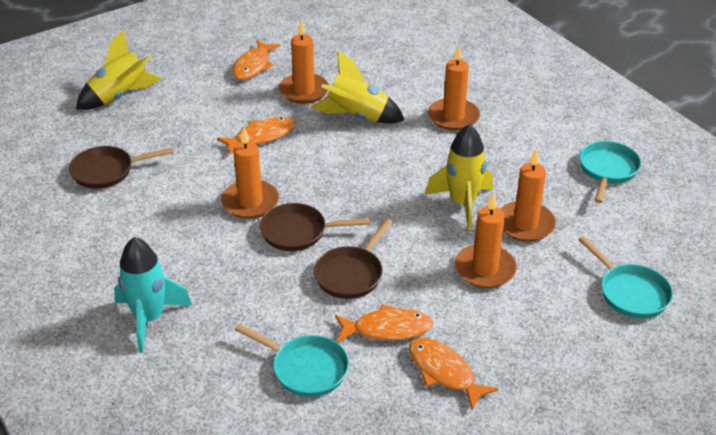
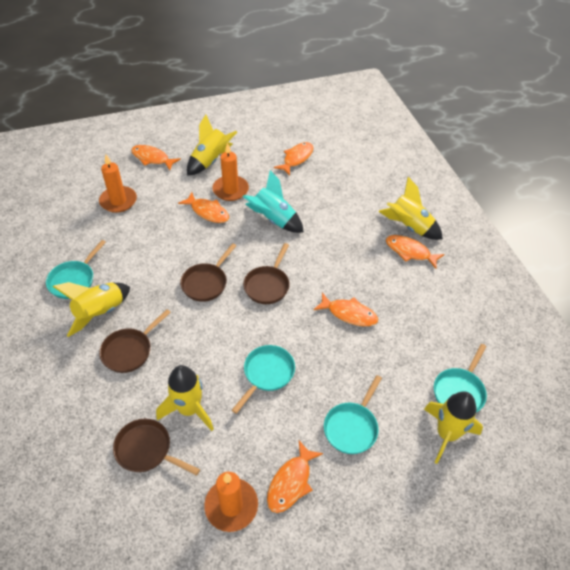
brown pan: [69,146,173,189] [260,203,371,251] [314,219,393,299] = 3 -> [99,309,171,373] [113,419,200,476] [180,243,236,302] [243,243,290,304] = 4
orange candle: [221,127,279,219] [279,20,329,104] [428,45,480,130] [455,193,517,288] [501,149,556,242] = 5 -> [99,154,137,213] [204,472,258,532] [212,142,249,201] = 3
orange fish: [217,117,295,155] [232,40,281,80] [335,304,433,343] [409,338,498,410] = 4 -> [131,145,181,170] [178,192,229,223] [267,441,323,513] [274,142,313,175] [314,293,378,326] [386,235,444,269] = 6
turquoise pan: [235,324,349,397] [578,236,673,319] [579,141,641,203] = 3 -> [46,240,106,299] [231,345,295,414] [324,375,382,454] [434,344,487,412] = 4
yellow rocket: [76,29,162,110] [311,51,404,124] [425,124,493,230] = 3 -> [53,282,130,337] [156,365,214,431] [187,115,237,176] [378,177,443,240] [424,391,483,464] = 5

